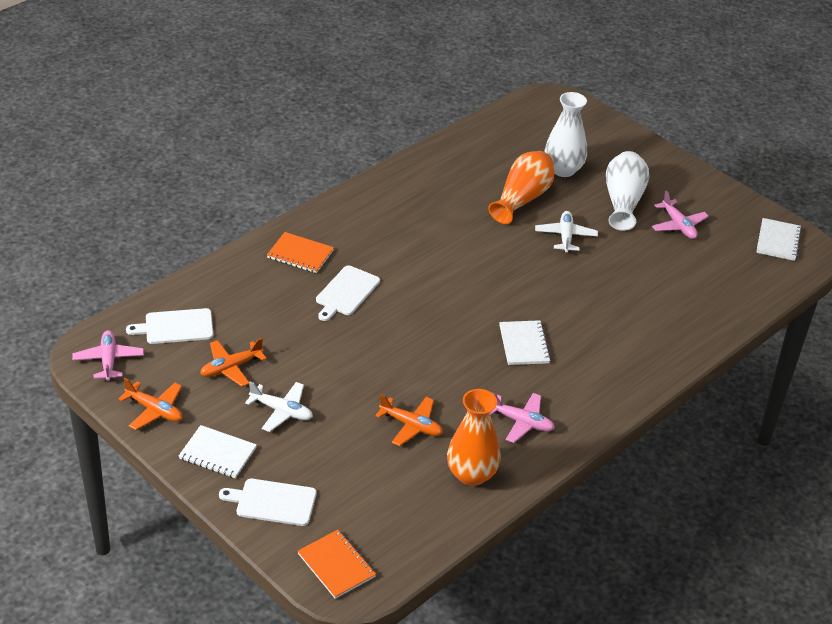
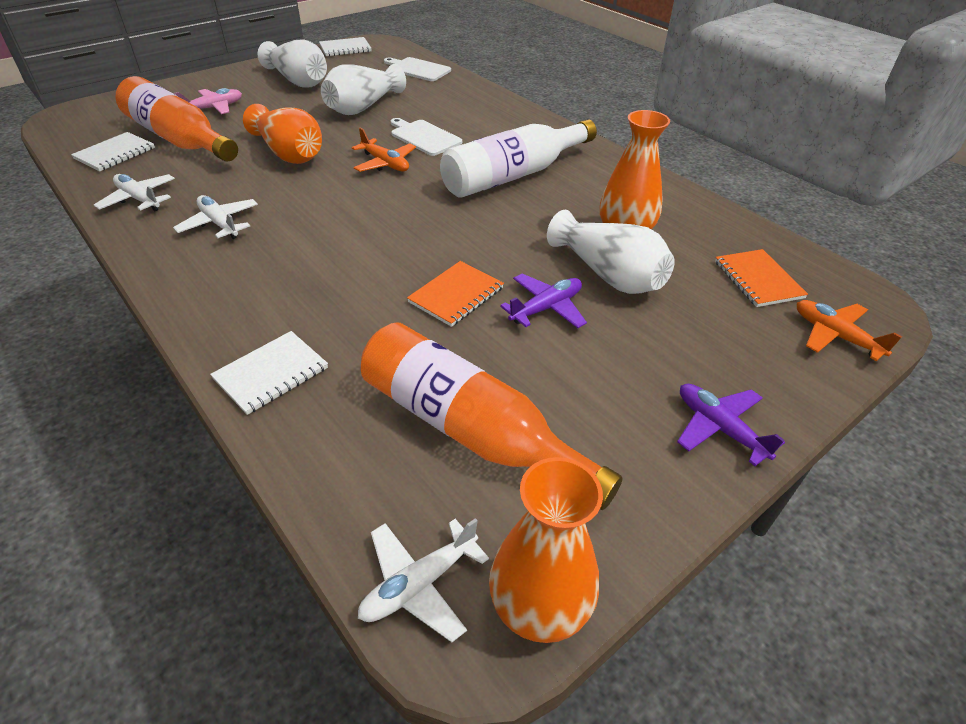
orange bottle: none = 0 -> [116,76,238,162] [361,322,623,510] = 2
orange plane: [118,378,183,430] [200,338,267,387] [375,394,443,446] = 3 -> [352,127,416,172] [797,300,902,361] = 2
orange vase: [447,389,501,486] [489,151,554,224] = 2 -> [243,104,322,164] [489,457,603,643] [600,110,670,229] = 3
pink plane: [72,330,144,381] [490,392,555,443] [652,190,709,239] = 3 -> [174,88,242,114] = 1
purple plane: none = 0 -> [500,274,587,328] [677,384,785,466] = 2
white bottle: none = 0 -> [440,119,597,198] = 1
white cutting board: [126,308,213,344] [219,479,317,526] [316,265,380,321] = 3 -> [384,57,451,81] [391,118,462,156] = 2
white plane: [245,381,313,432] [535,211,598,253] = 2 -> [94,174,175,211] [173,195,258,239] [358,518,489,642] = 3
white vase: [545,92,587,177] [606,151,650,231] = 2 -> [257,40,327,87] [321,64,406,115] [547,210,675,294] = 3

